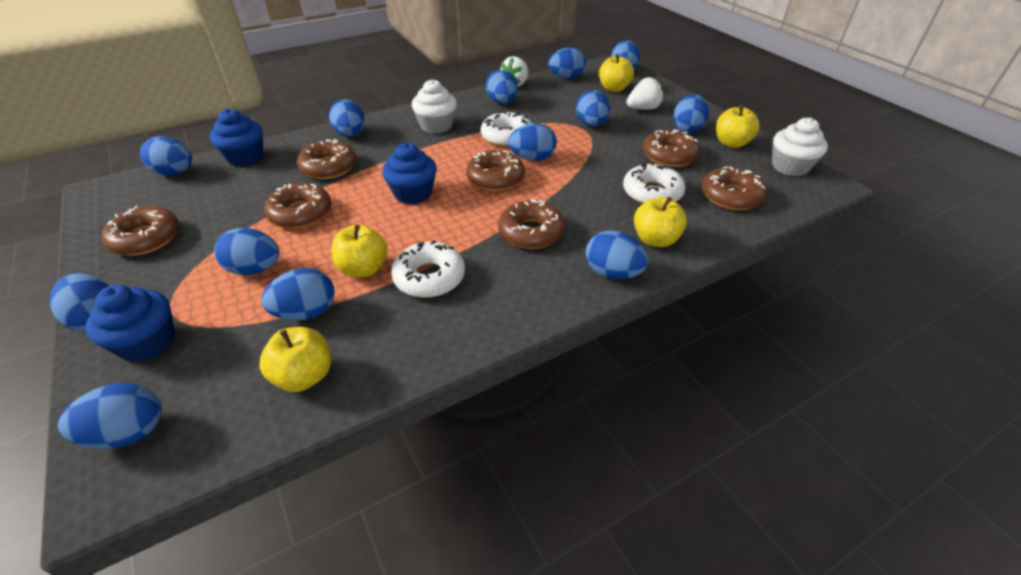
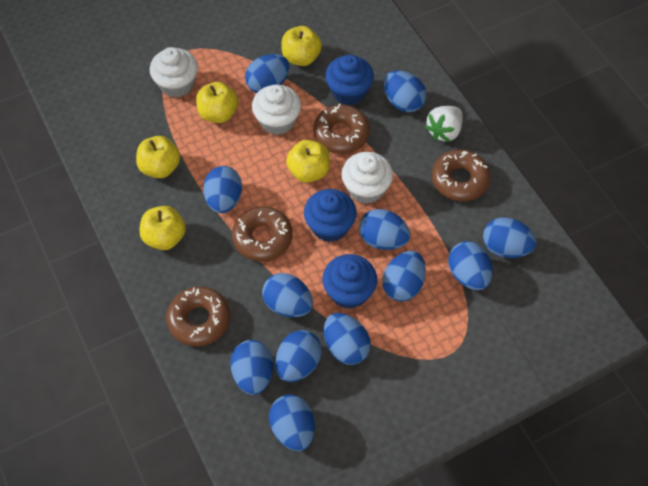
blue egg: [50,273,109,332] [58,383,161,449] [140,136,192,176] [214,228,279,275] [261,268,335,320] [329,100,365,137] [486,70,518,104] [508,123,557,161] [548,48,586,79] [576,90,610,127] [586,230,649,279] [611,40,640,69] [673,94,709,133] = 13 -> [203,166,242,213] [230,340,273,395] [245,54,289,93] [262,273,313,317] [269,394,315,451] [276,330,322,382] [324,313,371,365] [359,209,411,250] [382,251,426,301] [383,70,426,112] [448,241,492,290] [483,217,536,258] = 12
brown donut: [102,206,179,256] [264,183,331,229] [297,139,357,179] [466,151,525,191] [498,199,565,249] [643,129,700,167] [702,166,767,210] = 7 -> [166,286,230,346] [232,206,293,261] [313,103,370,154] [432,150,491,201] = 4
white cupcake: [412,79,457,134] [772,117,828,176] = 2 -> [150,47,198,98] [252,85,301,135] [341,152,393,204] = 3
white donut: [391,240,465,298] [481,112,532,147] [623,162,686,204] = 3 -> none = 0
white strawberry: [500,56,528,87] [626,77,663,110] = 2 -> [425,106,463,142] = 1

